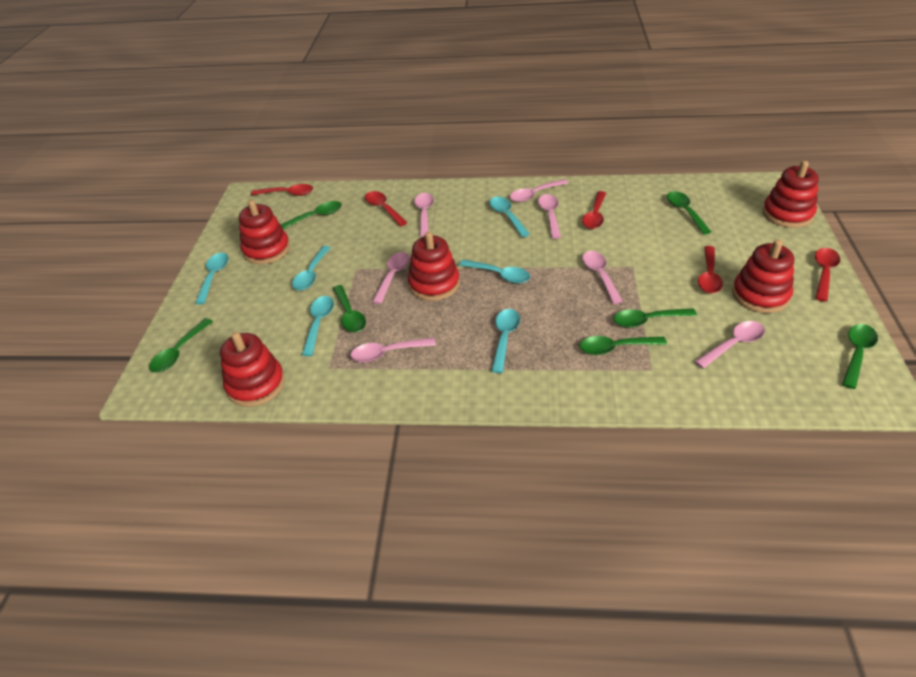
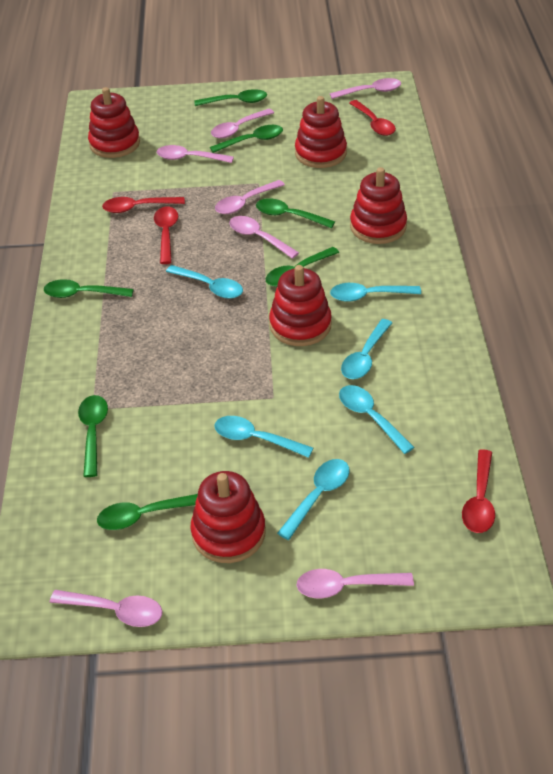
red spoon: [251,184,313,196] [365,191,408,226] [582,191,606,229] [698,246,723,293] [815,248,840,302] = 5 -> [102,197,185,213] [154,206,178,264] [349,100,396,136] [462,449,495,533] = 4

